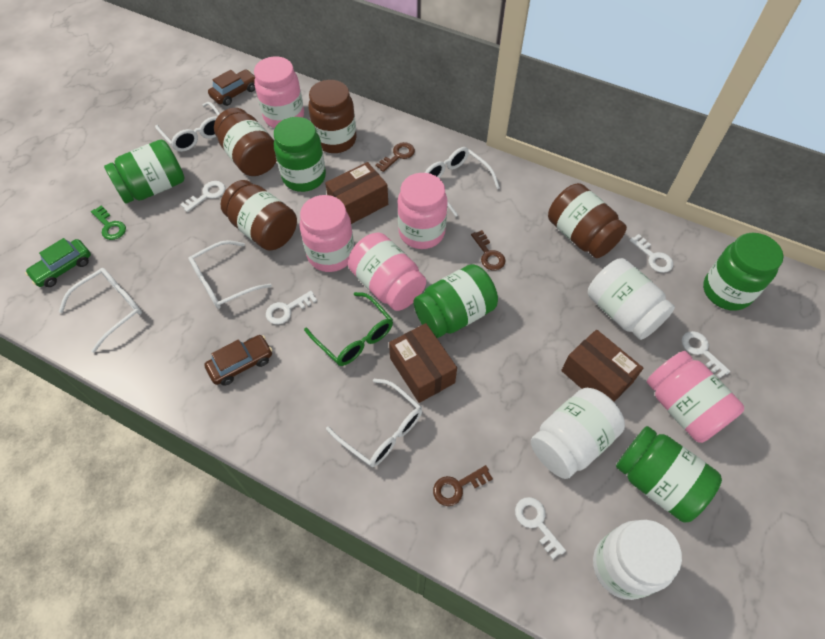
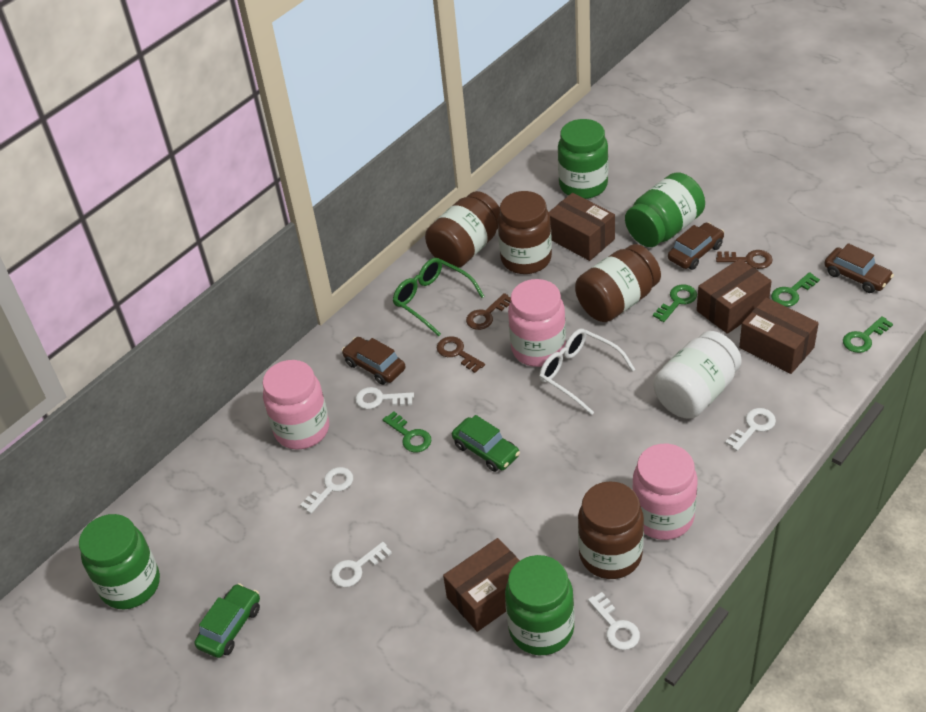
brown box: [325,162,388,224] [389,323,457,403] [561,330,643,402] = 3 -> [443,538,520,632] [549,193,615,261] [697,259,772,334] [739,297,819,374] = 4
brown car: [204,335,273,386] [208,69,255,106] = 2 -> [342,337,406,385] [668,223,724,270] [824,243,894,293] = 3
green car: [25,238,91,287] = 1 -> [194,583,260,658] [452,415,520,472] = 2
green jar: [104,140,185,204] [274,117,326,192] [414,264,498,338] [616,426,722,523] [703,233,784,311] = 5 -> [79,514,160,609] [505,555,575,655] [558,119,608,199] [625,172,705,247] = 4
green key: [91,205,126,240] = 1 -> [383,411,432,452] [653,285,697,322] [771,272,820,307] [843,316,893,353] = 4
pink jar: [254,56,304,128] [299,195,354,272] [348,233,426,311] [397,173,448,249] [647,351,744,443] = 5 -> [263,360,329,450] [508,279,566,367] [632,444,698,540] = 3
white glasses: [59,268,142,353] [155,102,220,152] [188,240,272,309] [326,379,422,467] [425,147,500,217] = 5 -> [539,329,635,415] = 1
white jar: [531,388,625,479] [588,258,675,340] [593,519,682,600] = 3 -> [653,331,742,419] = 1

